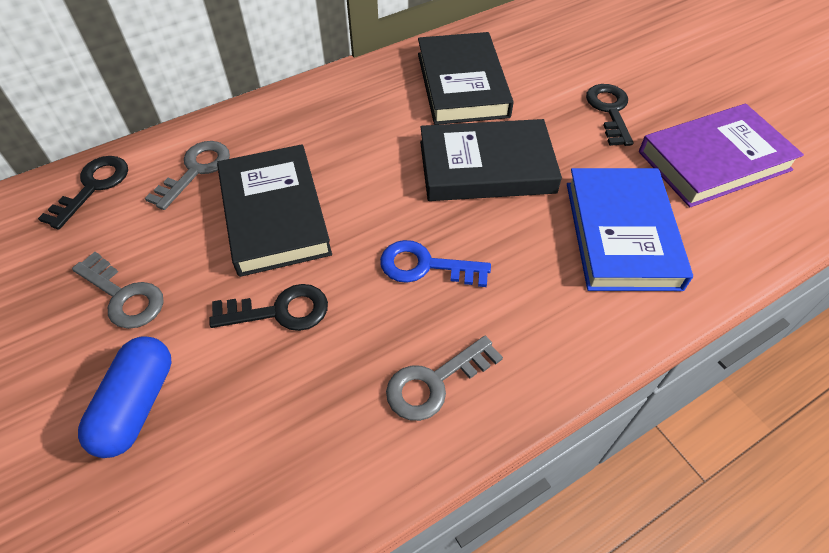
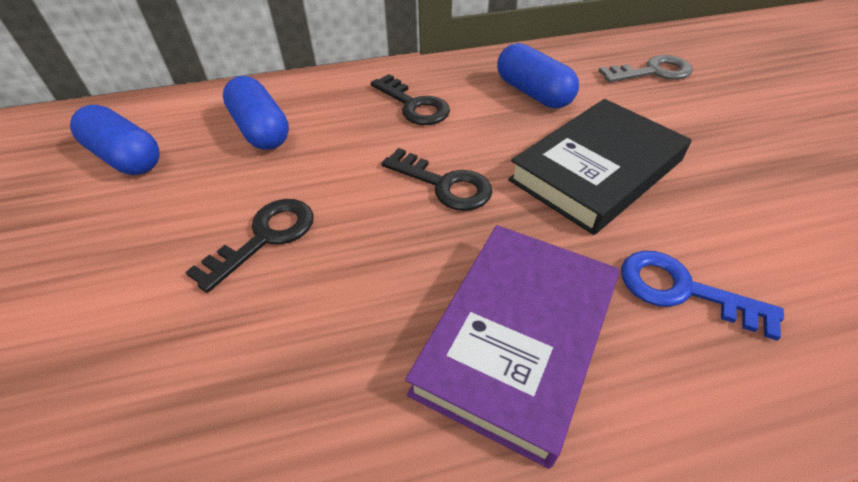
black book: [217,144,332,277] [418,32,514,125] [420,119,562,201] = 3 -> [508,99,692,235] = 1
blue book: [567,168,693,291] = 1 -> none = 0
blue capsule: [78,336,172,458] = 1 -> [70,105,159,175] [223,76,289,150] [497,43,579,108] = 3
grey key: [72,252,164,329] [145,141,230,210] [386,336,503,421] = 3 -> [599,55,693,83] = 1

